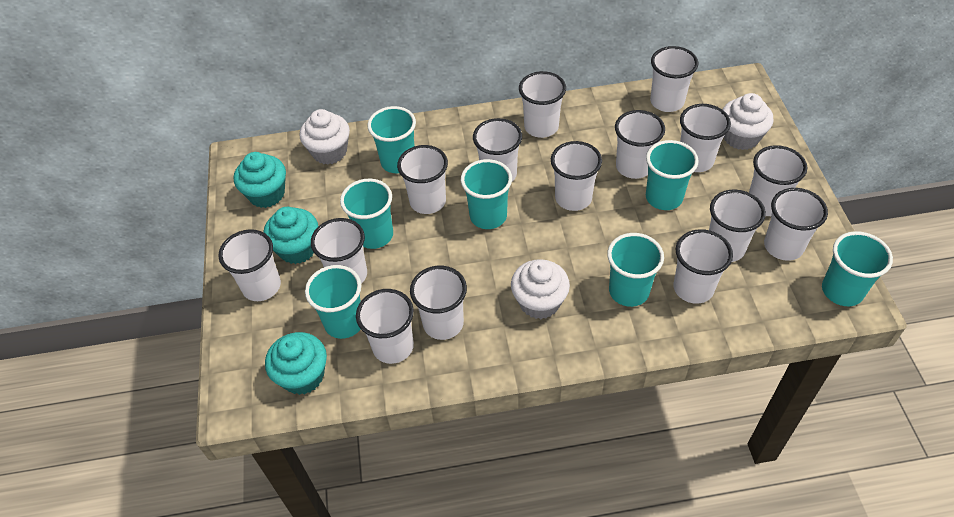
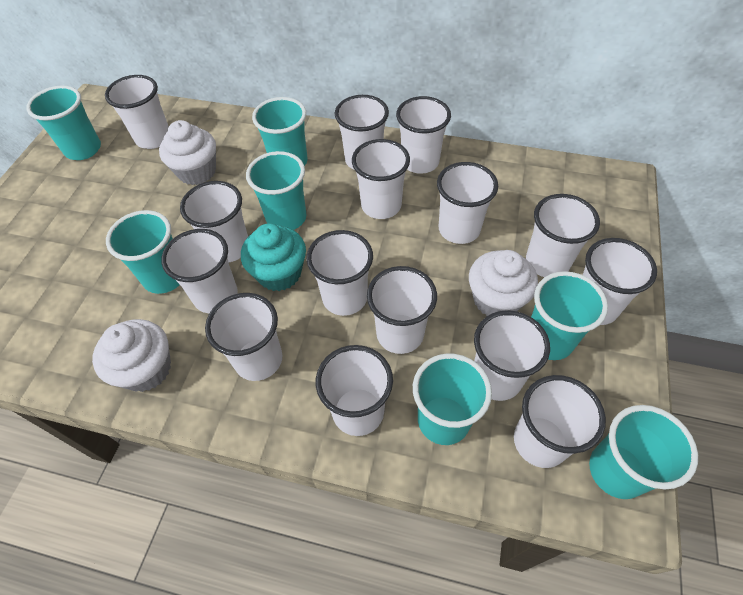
turquoise cupcake: [234,152,286,208] [264,207,318,264] [265,332,327,395] = 3 -> [241,223,306,291] = 1

